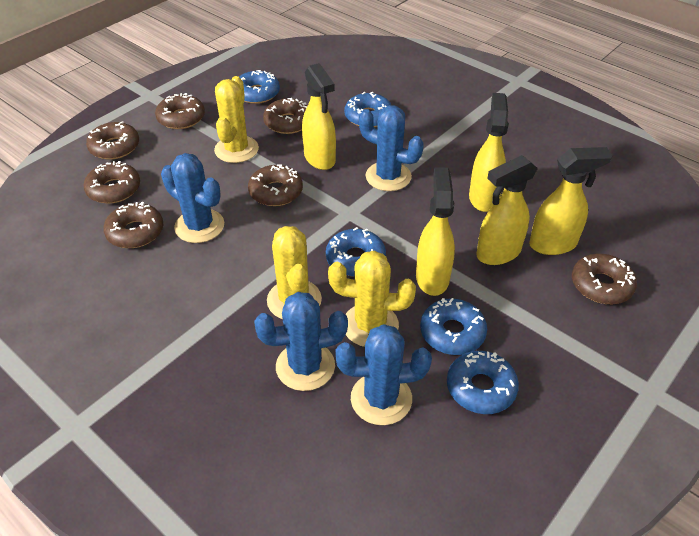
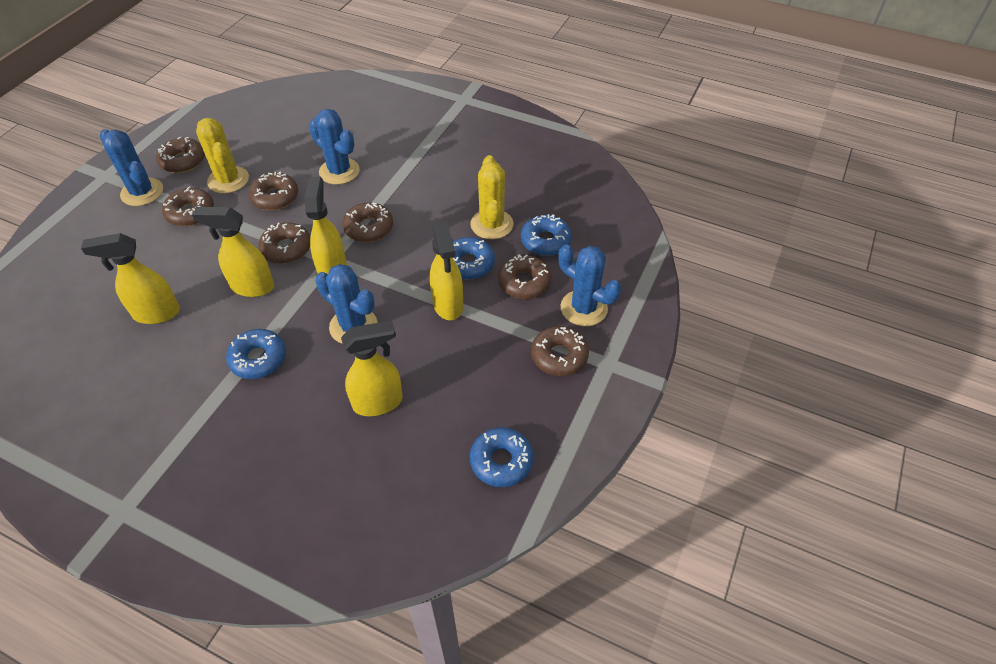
blue donut: [239,70,280,104] [326,227,386,277] [344,92,391,127] [420,298,487,355] [447,351,519,414] = 5 -> [226,329,286,379] [452,237,495,280] [470,427,534,487] [521,214,572,256] = 4
yellow cactus: [214,76,259,163] [267,226,322,319] [328,251,416,347] = 3 -> [196,118,249,194] [470,155,513,239] = 2

